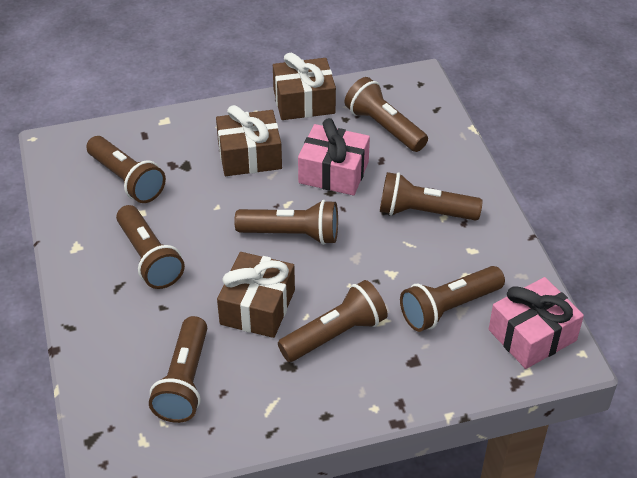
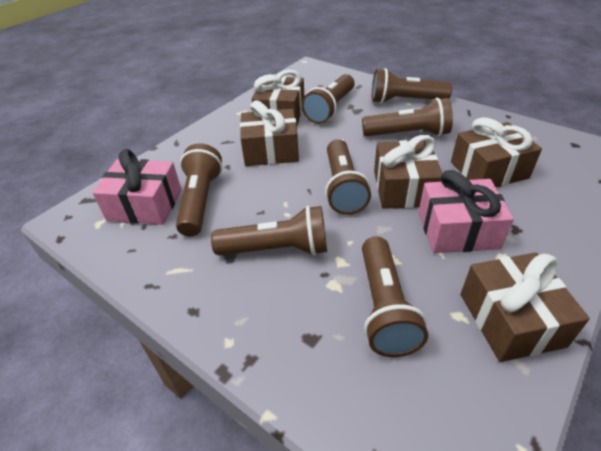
brown flashlight: [86,136,166,203] [116,205,185,289] [149,316,207,423] [234,200,338,245] [278,280,388,362] [345,77,428,152] [380,172,483,221] [400,266,505,332] = 8 -> [176,143,222,236] [211,206,327,256] [302,74,355,124] [325,139,371,215] [362,98,453,136] [362,236,428,357] [372,68,452,104] = 7
brown gift: [216,105,282,176] [217,252,295,338] [273,53,336,120] = 3 -> [240,100,299,166] [252,70,304,125] [374,135,442,209] [451,117,542,187] [461,252,590,362] = 5

